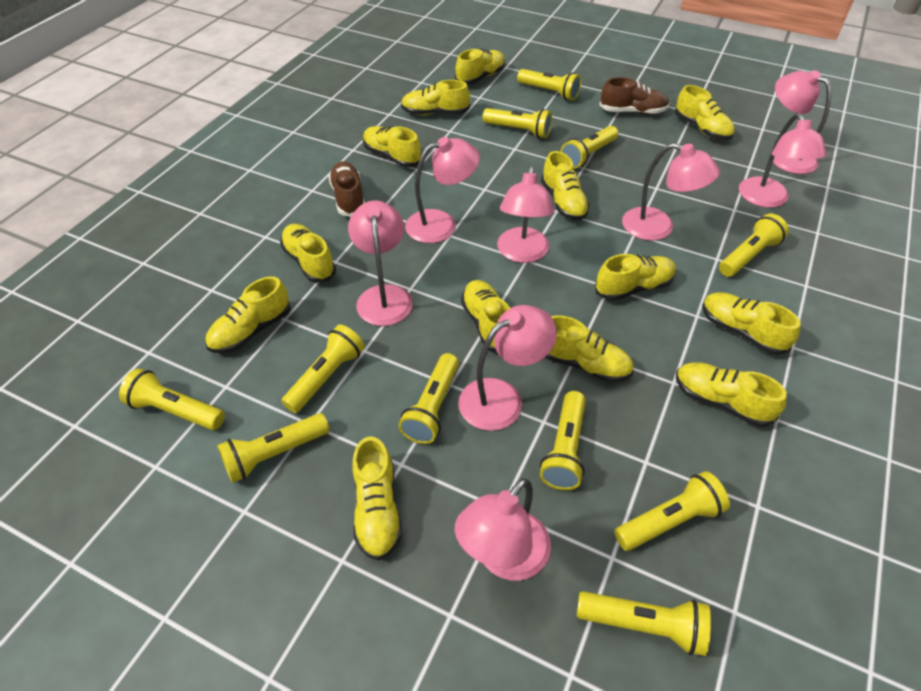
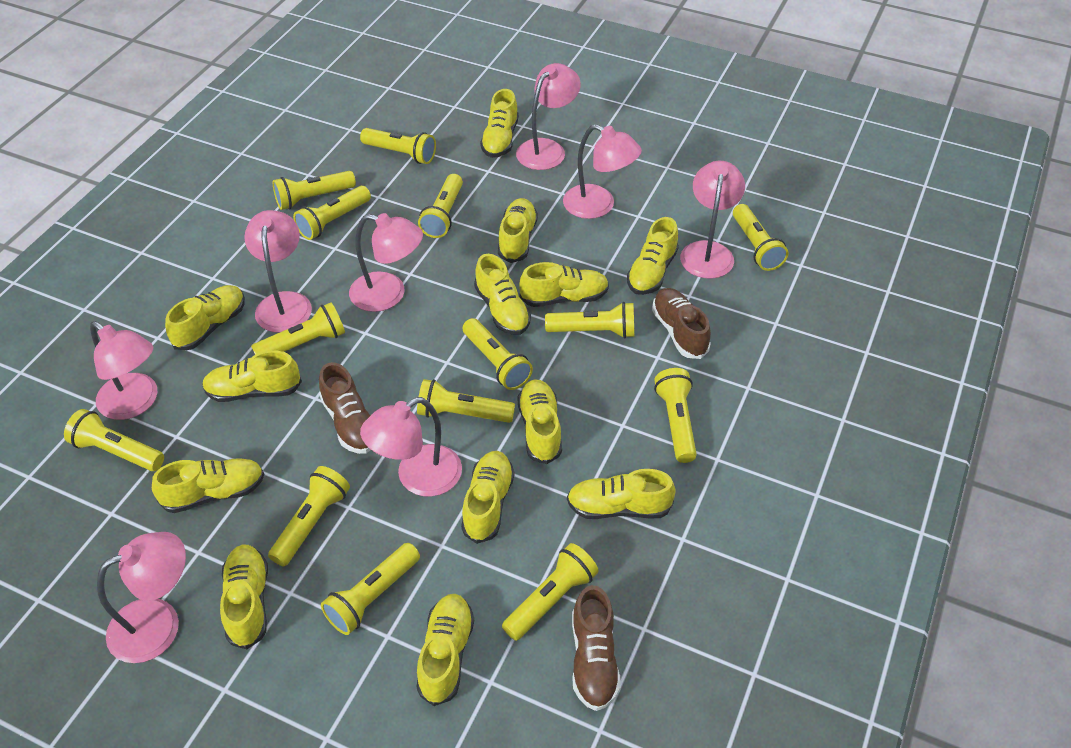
brown shoe: [329,161,365,217] [599,77,669,114] = 2 -> [319,362,371,454] [572,585,621,711] [652,288,711,359] = 3
yellow flashlight: [119,368,225,430] [217,413,329,483] [281,325,365,413] [398,353,459,444] [483,108,552,138] [517,69,581,100] [540,391,586,490] [561,126,618,169] [577,591,711,656] [614,471,730,551] [719,214,789,277] = 11 -> [64,409,164,471] [251,303,345,355] [268,466,350,566] [273,171,356,210] [293,186,371,240] [321,543,420,635] [360,128,436,164] [417,379,515,423] [418,174,463,238] [463,318,533,390] [502,543,599,641] [545,302,634,338] [654,368,697,463] [733,204,788,271] = 14

